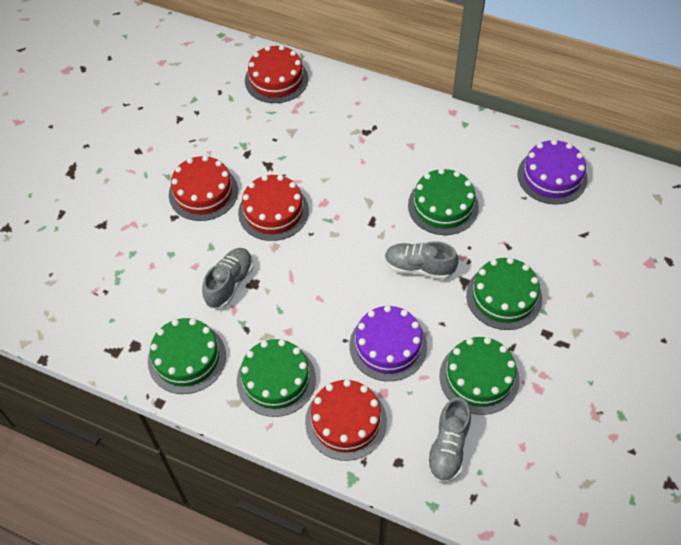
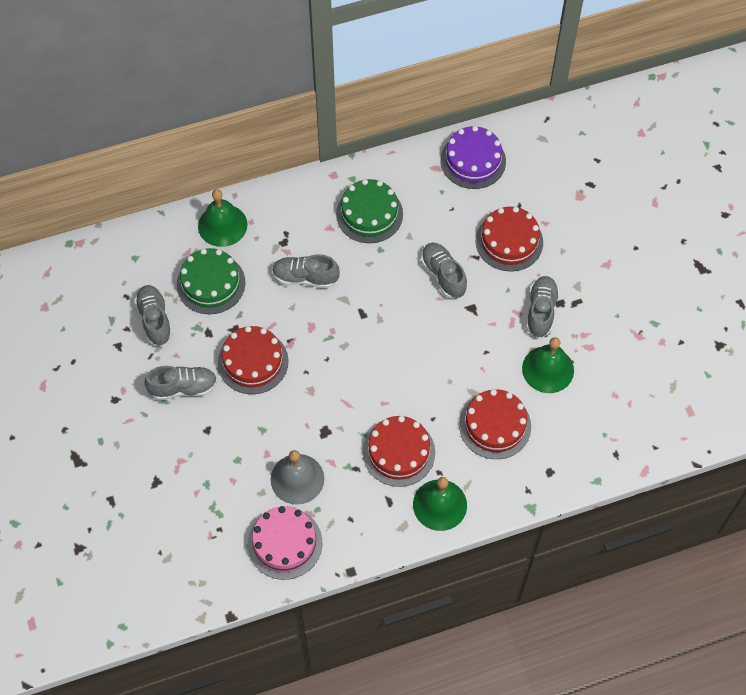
green bell: none = 0 -> [198,189,247,247] [413,477,467,531] [522,337,574,393] = 3
green cake: [148,318,226,394] [237,339,316,417] [408,168,479,235] [439,337,520,415] [466,257,542,330] = 5 -> [177,248,245,314] [336,179,403,243] = 2
grey bell: none = 0 -> [271,450,324,505] = 1
grey shoe: [202,248,253,308] [385,241,458,280] [426,397,471,483] = 3 -> [134,285,173,345] [144,366,218,400] [272,254,340,288] [421,243,467,298] [526,276,560,338] = 5
pink cake: none = 0 -> [248,506,322,580] = 1
purple cake: [350,305,427,381] [518,139,588,205] = 2 -> [440,126,506,189] = 1

